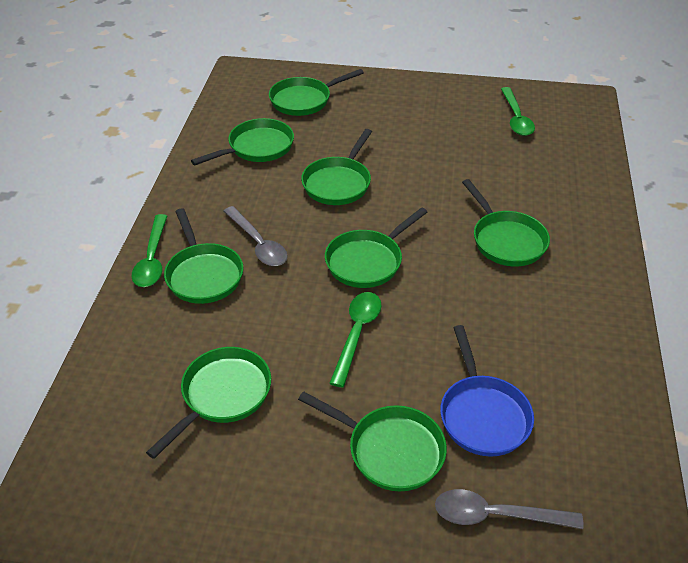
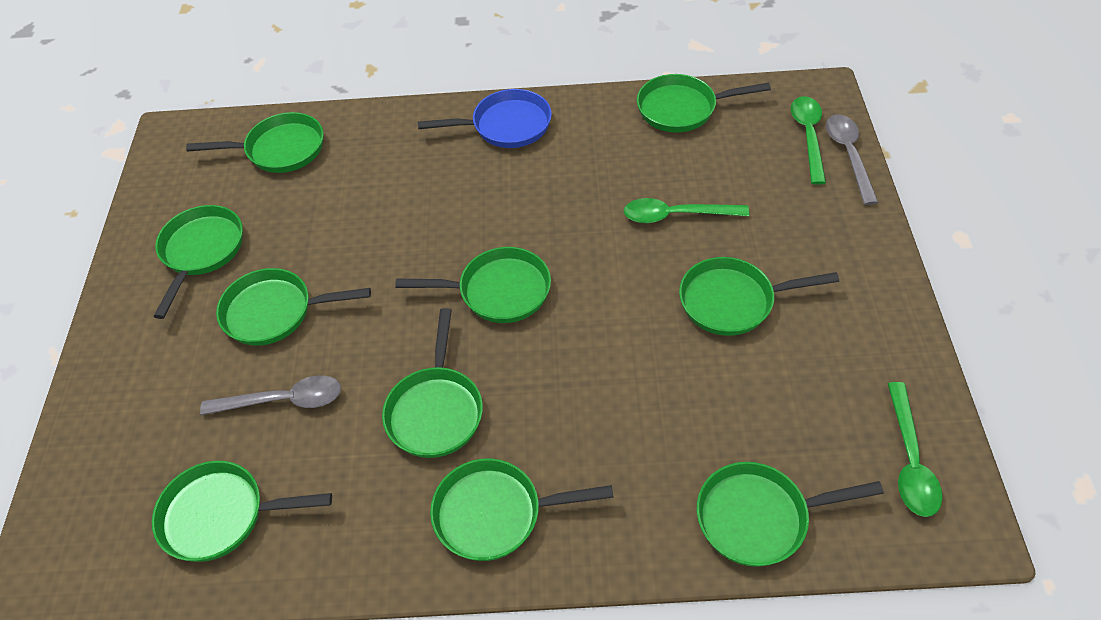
green pan: [146,347,271,459] [164,208,243,304] [191,118,294,166] [269,69,364,116] [298,391,447,491] [301,129,372,205] [325,207,427,288] [462,179,550,266] = 8 -> [152,461,332,562] [153,205,243,319] [186,112,324,173] [216,268,371,346] [382,308,483,458] [395,247,551,323] [430,458,614,561] [637,74,771,133] [679,257,839,336] [697,462,884,567] = 10

